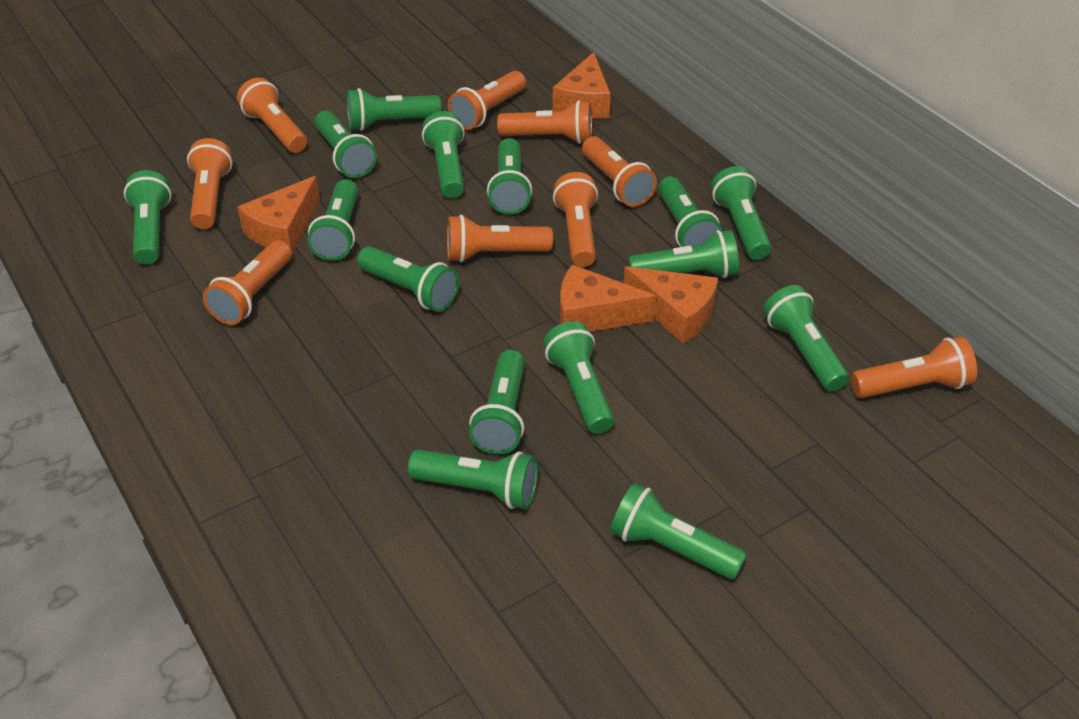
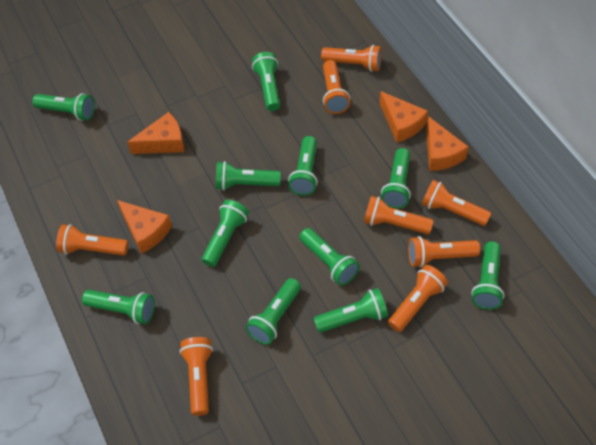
green flashlight: [124,170,172,265] [307,179,358,261] [314,111,377,178] [347,88,441,131] [357,246,459,312] [408,450,538,509] [422,111,465,198] [469,350,525,454] [487,138,532,214] [543,321,614,434] [610,483,747,580] [628,230,739,278] [658,176,722,247] [711,166,771,260] [763,285,849,391] = 15 -> [32,93,95,121] [82,290,155,324] [202,200,249,267] [216,161,281,191] [245,278,301,345] [252,52,280,111] [288,136,318,196] [299,228,360,285] [314,288,388,333] [381,148,411,209] [471,241,504,310] = 11
orange flashlight: [187,138,232,229] [203,240,292,325] [237,77,307,153] [447,215,553,262] [448,71,526,130] [497,101,592,144] [553,172,598,267] [582,136,657,207] [851,337,977,398] = 9 -> [56,224,128,256] [179,337,213,416] [321,45,382,72] [323,60,350,114] [364,196,434,234] [388,265,448,332] [408,236,480,267] [422,180,491,226] = 8

